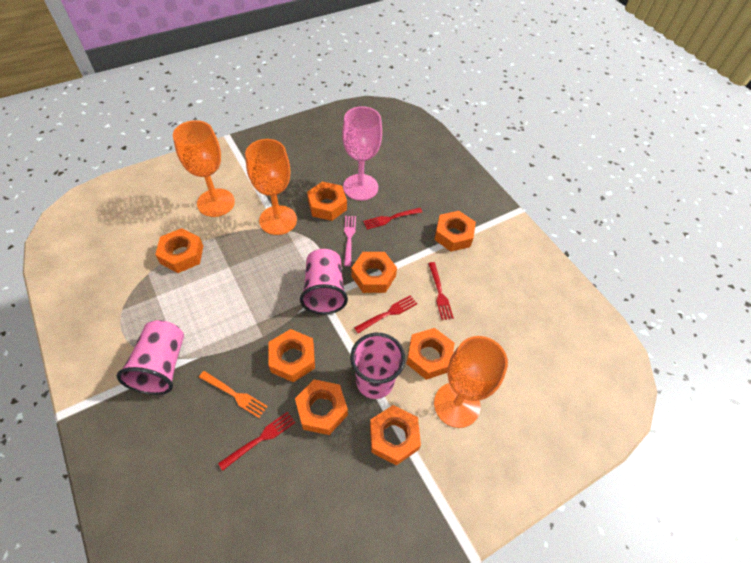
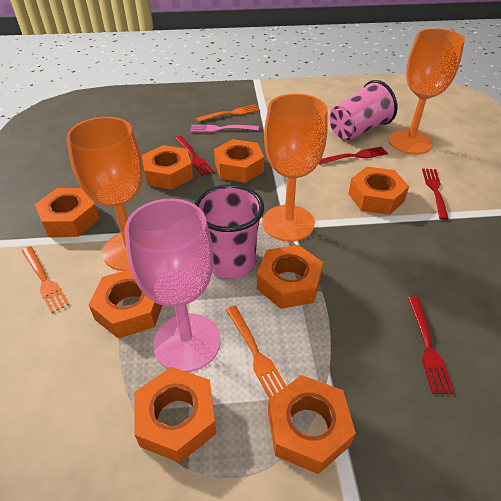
orange fork: [199,371,268,418] = 1 -> [22,246,70,313] [196,105,260,122] [226,306,286,399] = 3
pink cup: [117,320,184,395] [300,249,348,315] [350,333,405,399] = 3 -> [194,184,264,279] [330,80,397,141] = 2

